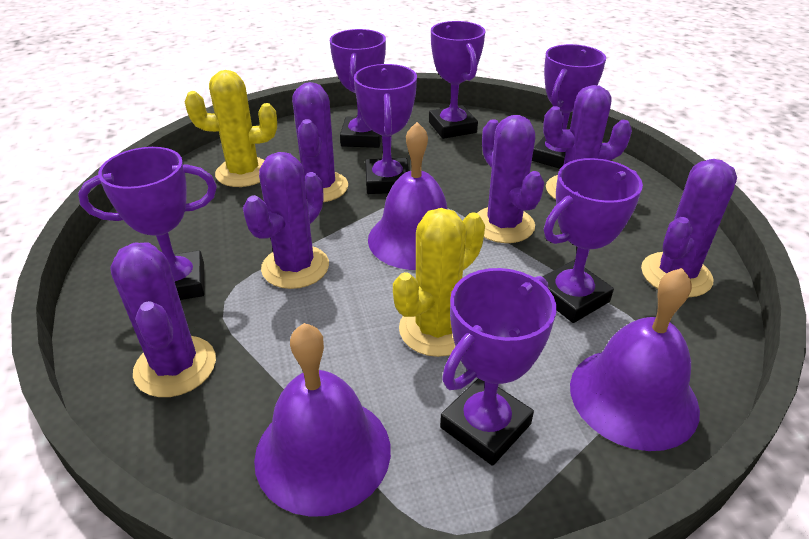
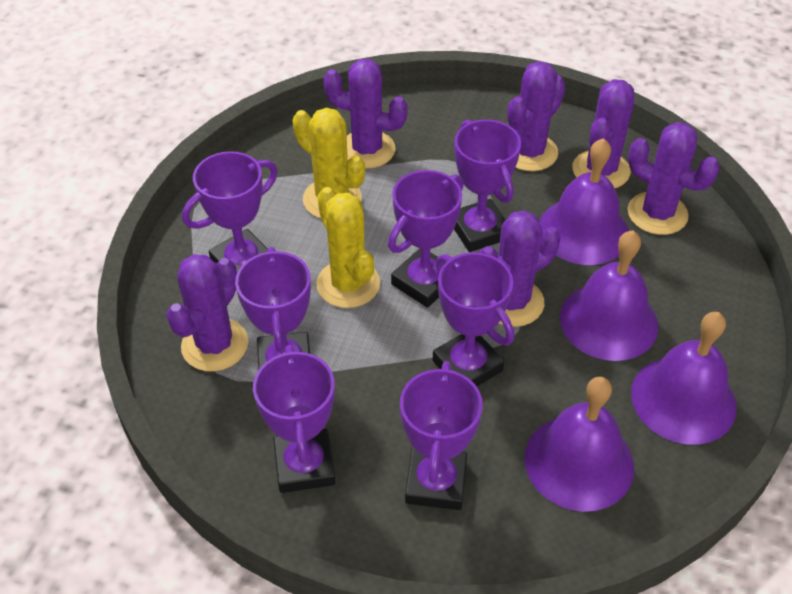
purple bell: [254,323,391,517] [368,122,448,270] [570,268,700,451] = 3 -> [524,377,634,512] [539,138,629,265] [560,230,658,361] [631,312,737,445] = 4

